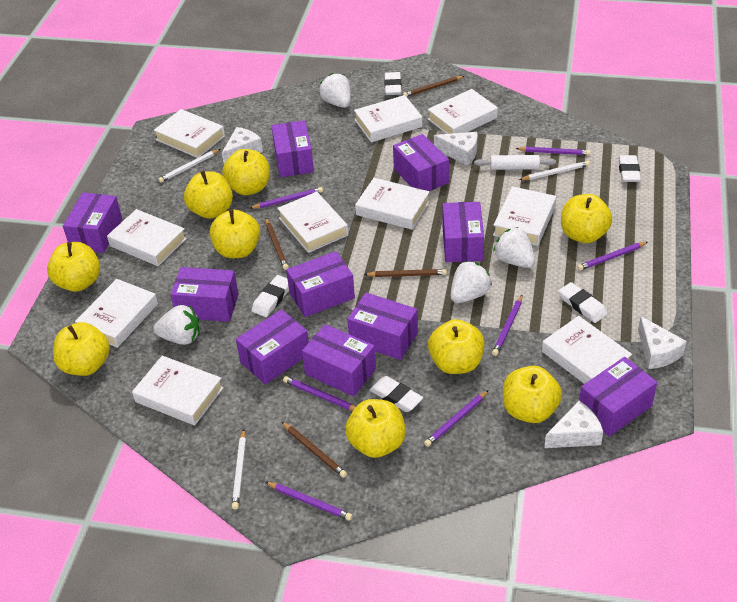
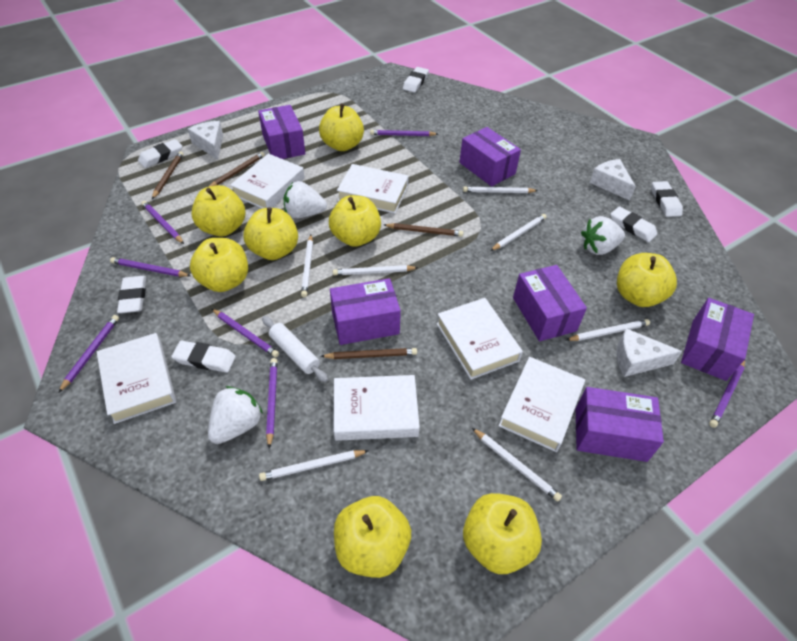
purple box: [63,192,122,253] [171,267,238,322] [236,309,309,385] [271,120,314,177] [286,251,355,317] [302,324,376,397] [347,292,418,360] [393,134,449,191] [443,202,484,262] [579,357,657,437] = 10 -> [258,105,305,159] [330,278,401,345] [459,127,521,186] [513,265,587,341] [576,387,664,462] [681,298,754,381] = 6
white book: [75,279,158,348] [107,209,187,266] [132,356,224,425] [154,109,225,158] [277,192,348,253] [354,95,423,142] [355,178,430,230] [428,89,498,134] [493,186,556,246] [542,316,632,384] = 10 -> [96,333,176,424] [230,154,305,208] [334,375,420,441] [337,164,409,214] [436,298,523,380] [499,357,585,452] = 6
white cheese: [222,127,263,164] [434,132,478,166] [545,401,603,448] [638,316,686,369] = 4 -> [188,121,223,160] [590,159,636,201] [617,328,683,377] = 3
white eraser: [251,275,289,317] [370,376,423,412] [384,72,401,95] [559,282,608,323] [618,155,641,182] = 5 -> [117,276,146,313] [138,139,182,168] [171,341,236,373] [403,67,429,92] [610,206,657,242] [652,181,683,217] = 6
white pencil: [158,149,220,183] [232,429,246,509] [519,161,590,180] = 3 -> [259,450,369,481] [301,235,313,297] [333,265,419,275] [463,186,538,193] [472,428,562,502] [490,214,546,251] [566,319,650,341] = 7
white strawberry: [153,305,200,345] [319,73,351,108] [451,261,492,303] [493,227,535,268] = 4 -> [208,386,263,444] [283,181,327,218] [581,216,625,255] = 3
yellow apple: [47,242,100,292] [53,322,110,376] [184,171,233,219] [210,210,260,258] [222,149,269,195] [345,399,406,458] [428,319,485,374] [503,366,562,423] [561,194,612,243] = 9 -> [190,238,248,292] [191,185,245,236] [243,207,298,260] [319,104,364,151] [329,195,381,247] [334,496,411,578] [463,493,542,574] [617,253,677,307] = 8

